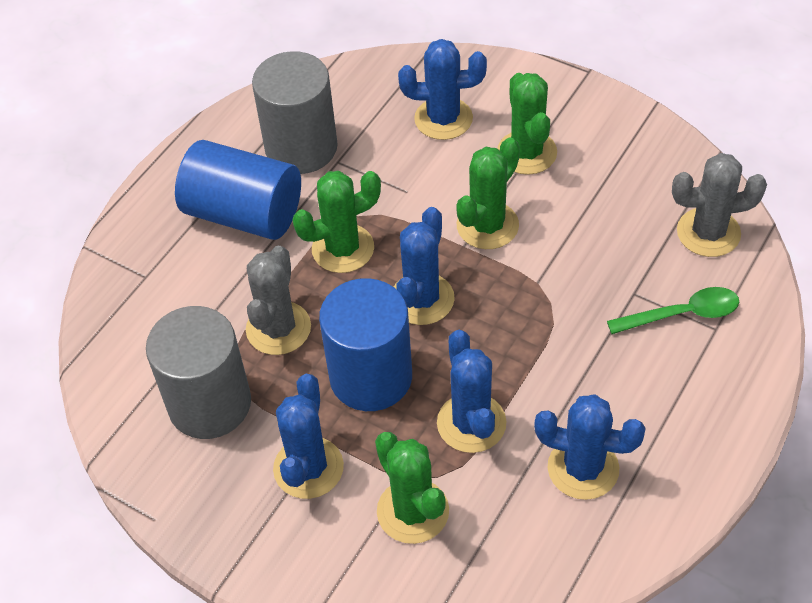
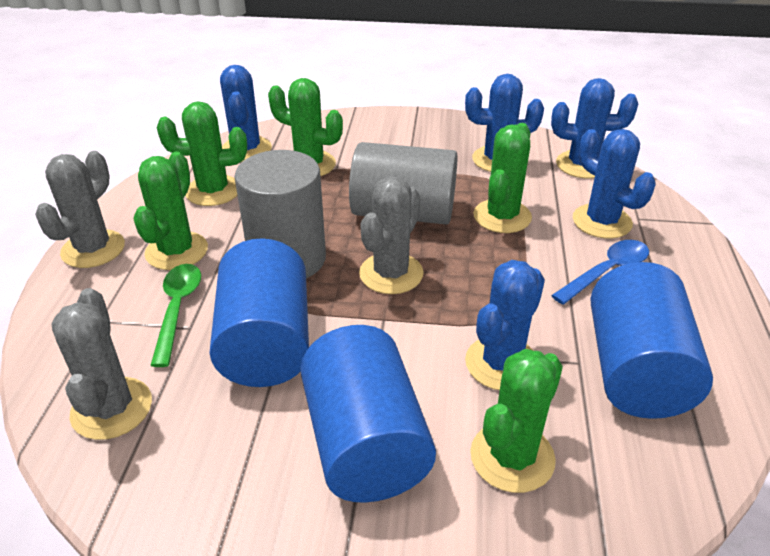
blue cylinder: [175,140,301,240] [319,278,412,411] = 2 -> [209,238,309,387] [300,325,436,503] [590,262,713,419] = 3
blue spoon: none = 0 -> [551,240,649,305] = 1
green cactus: [293,171,381,273] [375,432,449,544] [456,138,520,249] [498,73,557,175] = 4 -> [133,152,208,270] [157,101,247,206] [268,78,343,176] [470,349,563,493] [473,123,532,233] = 5
grey cactus: [246,246,311,355] [672,153,767,257] = 2 -> [35,151,125,268] [51,288,152,440] [359,177,424,294] = 3

